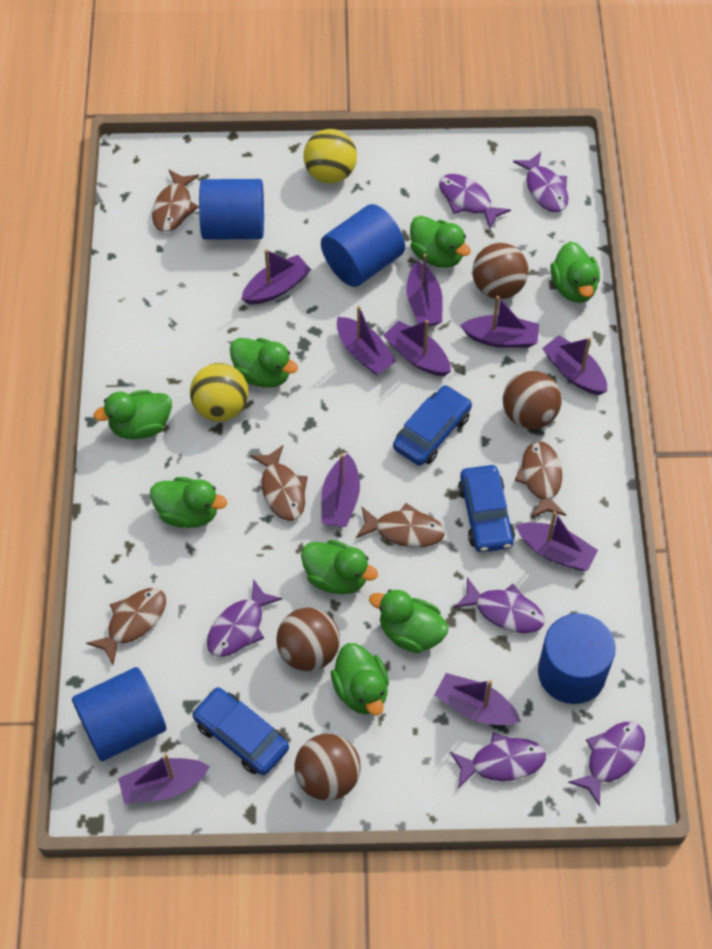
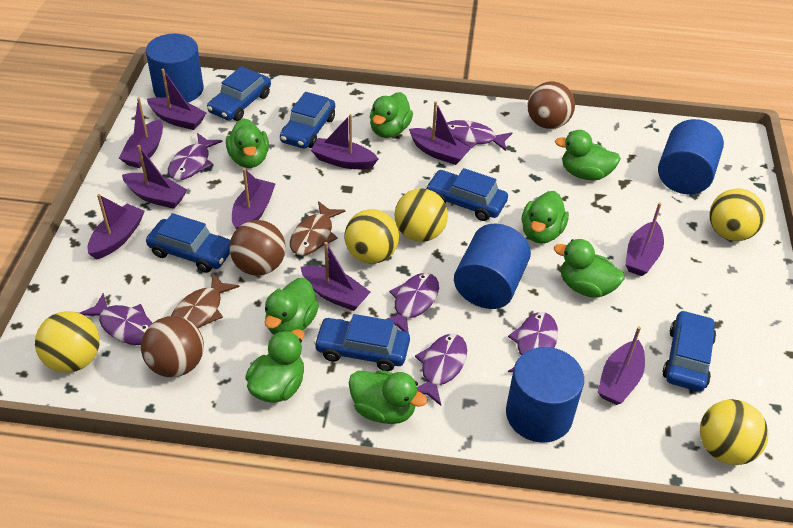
blue car: [192,687,289,775] [393,385,472,466] [458,465,515,552] = 3 -> [146,213,230,273] [207,66,271,121] [280,92,335,149] [314,314,410,371] [426,168,508,221] [663,310,716,392] = 6
brown ball: [276,608,340,671] [295,734,361,801] [472,243,528,299] [503,371,562,429] = 4 -> [141,316,204,377] [229,220,286,276] [527,81,575,129] = 3
brown fish: [86,588,166,665] [152,170,199,232] [250,445,308,521] [356,503,445,548] [515,441,566,518] = 5 -> [171,273,239,328] [290,201,345,256] = 2
yellow ball: [190,363,249,422] [304,129,357,184] = 2 -> [35,311,100,373] [345,209,399,264] [395,189,448,242] [700,399,768,465] [709,189,765,241] = 5

